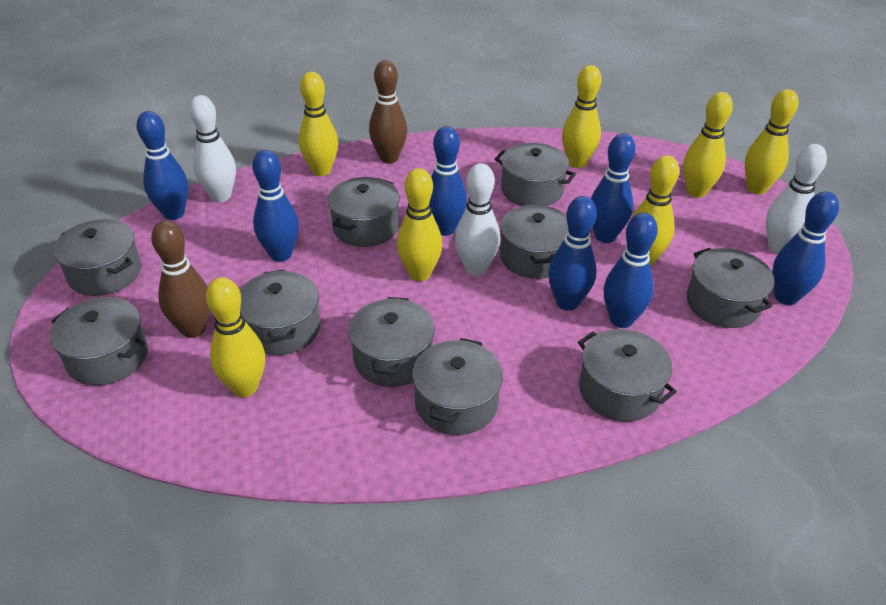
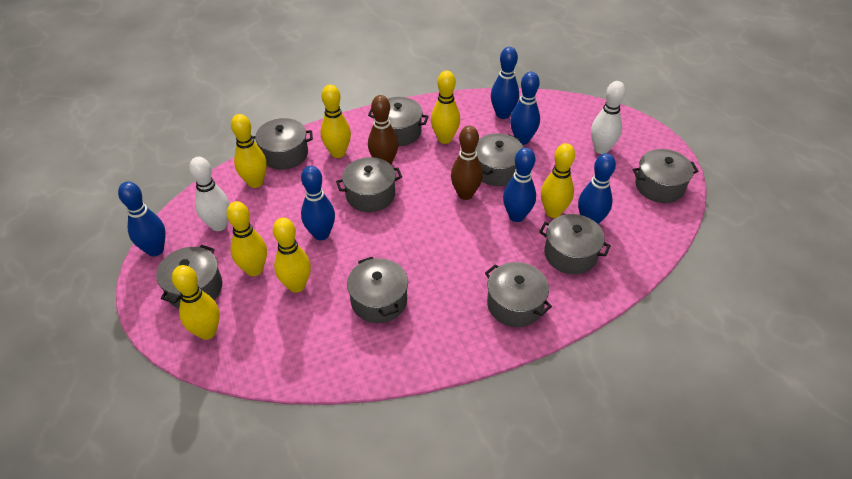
blue bowling pin: [136,111,188,220] [252,150,299,262] [430,126,467,236] [548,196,597,311] [591,133,636,243] [604,213,658,328] [772,191,839,305] = 7 -> [118,182,166,256] [301,166,335,240] [491,47,519,119] [503,148,536,222] [510,72,540,145] [578,153,616,224] = 6
grey pot: [50,297,148,385] [53,219,141,296] [240,270,320,355] [328,177,400,247] [348,297,435,387] [412,338,503,435] [495,143,576,206] [500,205,568,279] [578,329,677,422] [687,248,774,328] = 10 -> [156,245,222,308] [252,118,313,170] [336,157,402,212] [347,257,408,323] [368,97,429,146] [476,133,524,186] [485,262,552,327] [539,214,611,274] [632,149,698,203] = 9
white bowling pin: [189,95,236,202] [455,163,500,276] [766,144,827,253] = 3 -> [189,157,230,231] [591,81,626,154] = 2

